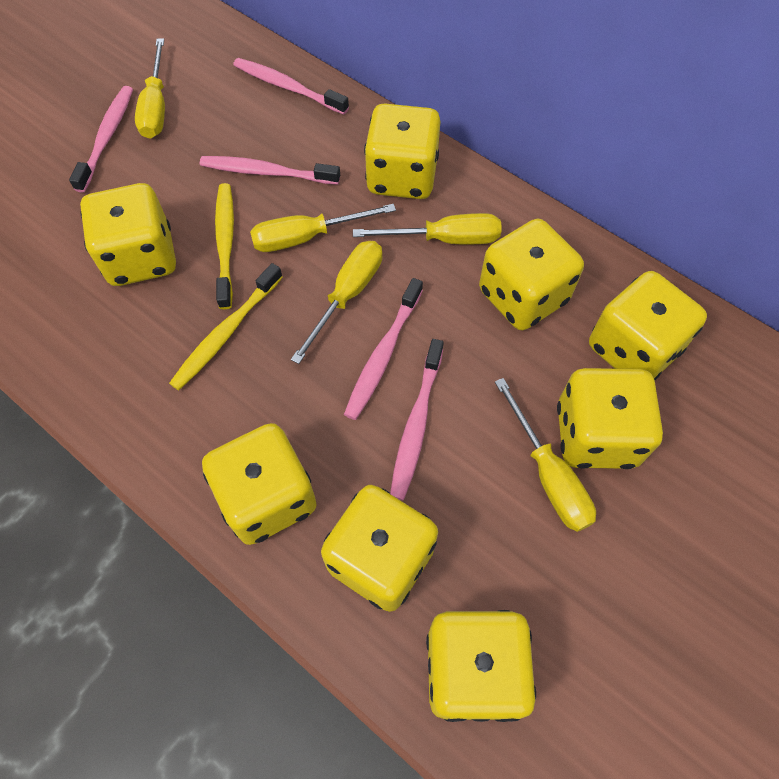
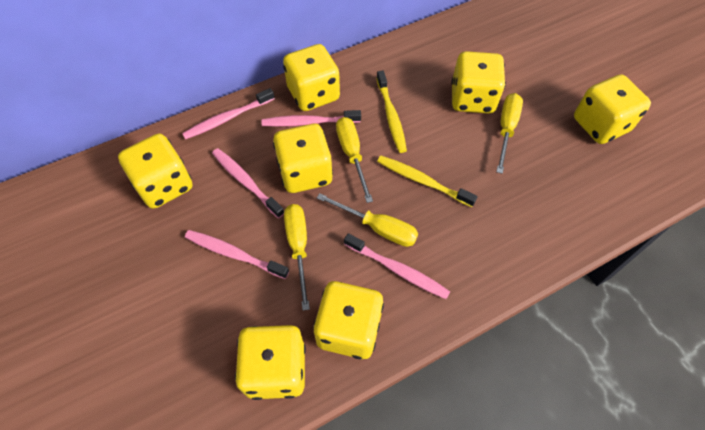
yellow dice: [80,183,176,286] [202,423,317,545] [321,485,438,612] [364,103,441,199] [426,610,536,722] [479,219,584,330] [557,368,663,469] [589,271,707,380] = 8 -> [118,133,192,209] [235,325,306,400] [273,124,333,193] [283,44,340,111] [313,281,384,359] [451,51,506,114] [574,75,651,144] = 7
yellow screwdriver: [135,38,165,139] [250,204,396,252] [291,241,382,364] [353,213,501,245] [495,378,596,532] = 5 -> [284,204,310,311] [317,193,418,247] [336,117,373,203] [496,93,523,174] = 4

